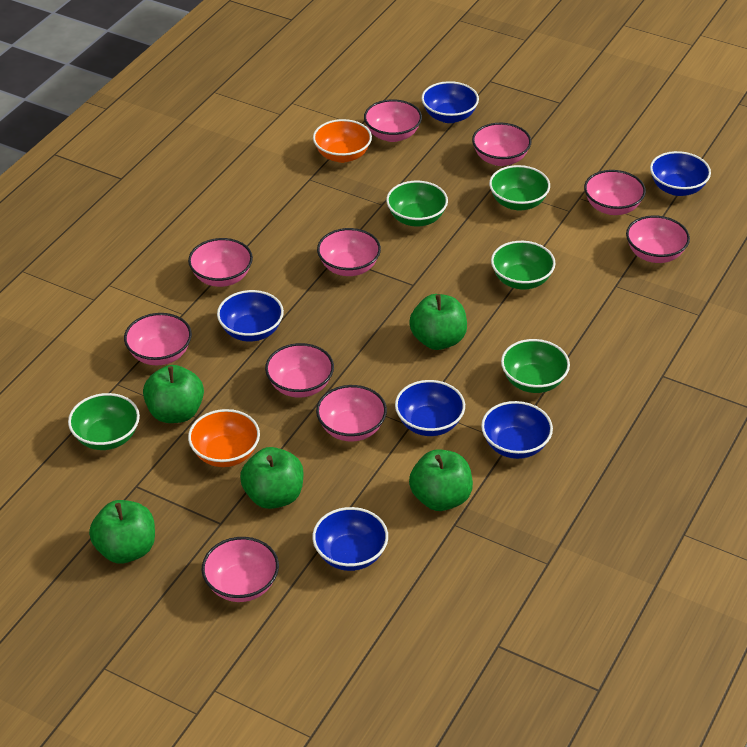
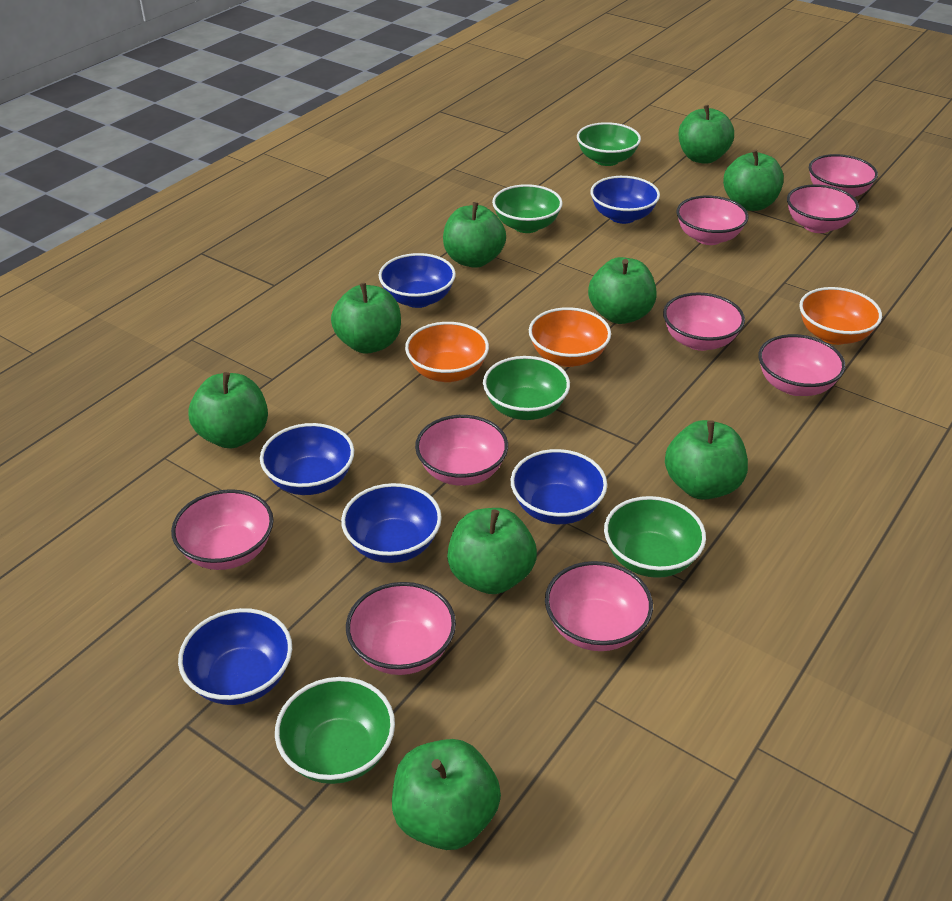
green apple: [89,500,155,564] [143,365,204,423] [240,447,304,509] [409,294,467,350] [409,449,473,511] = 5 -> [189,372,268,448] [331,283,401,354] [392,739,501,850] [443,202,506,268] [447,508,537,594] [588,257,656,324] [665,420,748,500] [679,105,734,164] [723,150,784,211] = 9
orange bowl: [188,409,260,467] [313,119,372,163] = 2 -> [405,322,489,382] [529,307,611,367] [799,287,882,345] = 3
pink bowl: [124,313,192,365] [188,238,253,287] [202,537,279,602] [265,343,334,398] [316,385,387,441] [317,228,381,276] [364,99,422,142] [472,123,531,166] [584,170,646,215] [626,215,690,263] = 10 -> [171,489,274,570] [346,582,456,675] [415,415,508,486] [545,561,653,651] [663,293,745,351] [676,195,749,245] [758,334,845,396] [787,185,859,233] [809,154,878,197] = 9

